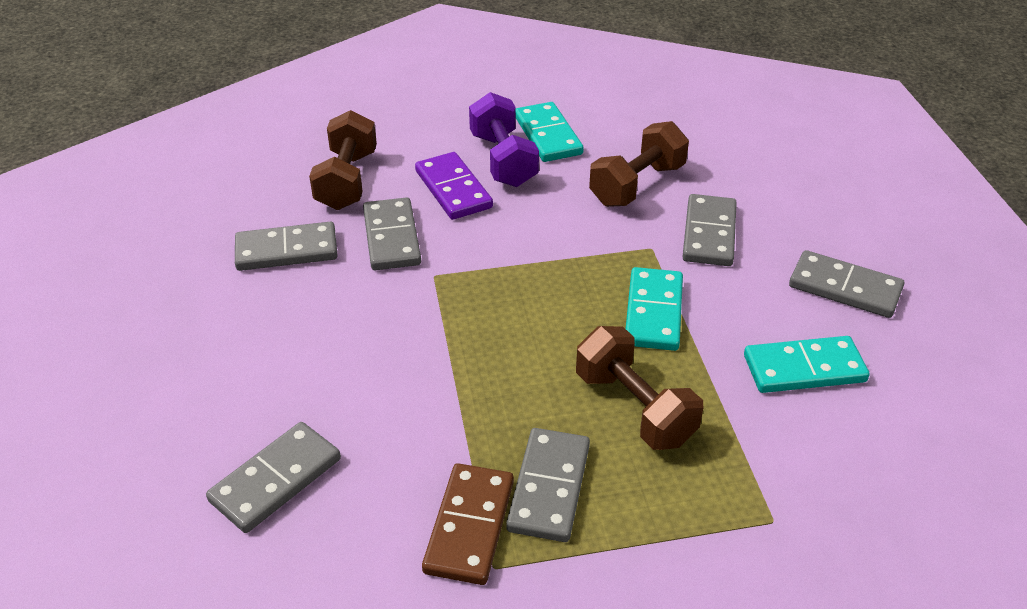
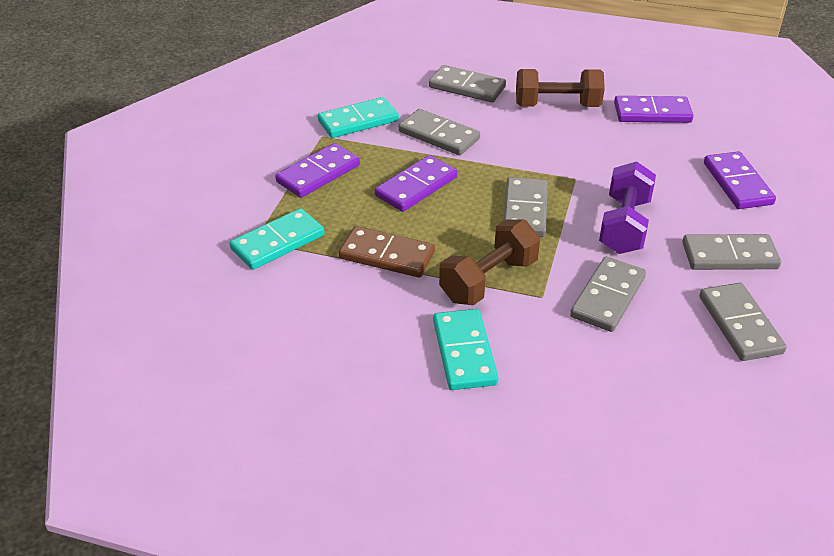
brown dumbbell: [309,110,377,210] [576,326,703,450] [589,121,689,207] = 3 -> [439,219,540,305] [516,69,605,107] = 2
purple domino: [415,152,493,220] = 1 -> [275,143,360,198] [375,155,457,212] [614,96,693,123] [704,151,776,209] = 4

